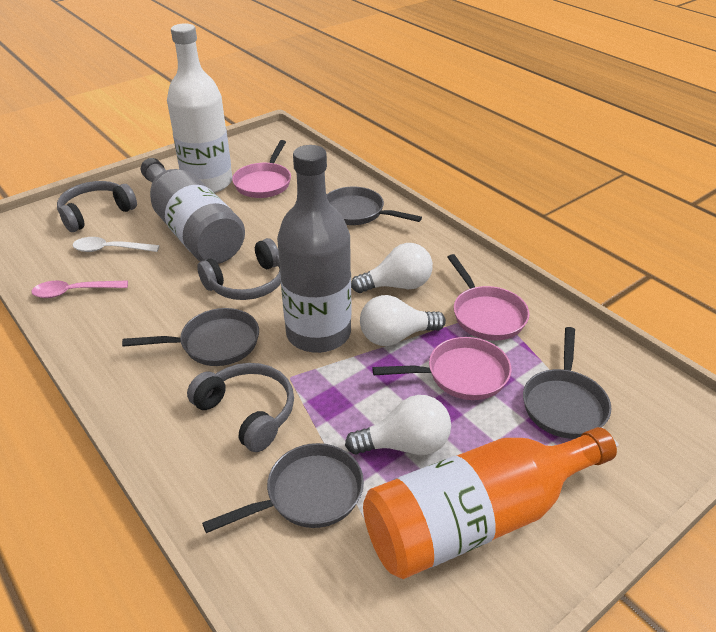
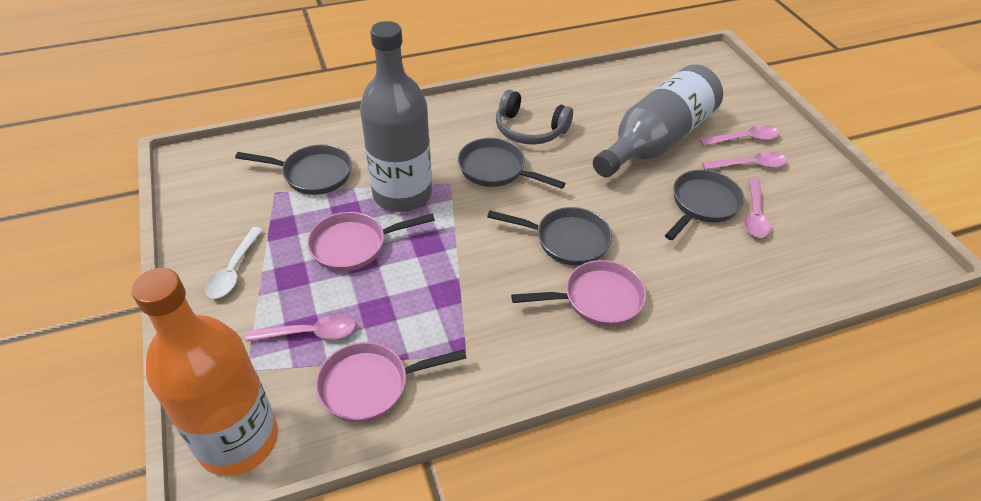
grey headphones: [57,181,137,232] [187,363,294,452] [197,238,281,300] = 3 -> [496,90,573,145] = 1
pink spoon: [31,280,128,298] = 1 -> [246,315,356,342] [700,125,779,146] [702,151,787,170] [744,178,771,238] = 4
white bottle: [167,24,232,193] = 1 -> none = 0
white light bulb: [345,395,451,455] [351,243,433,293] [360,295,446,346] = 3 -> none = 0

